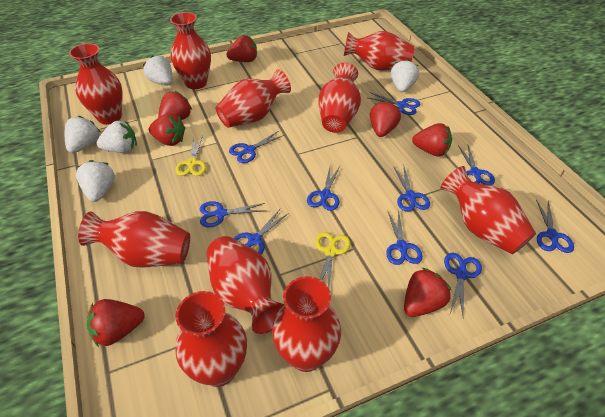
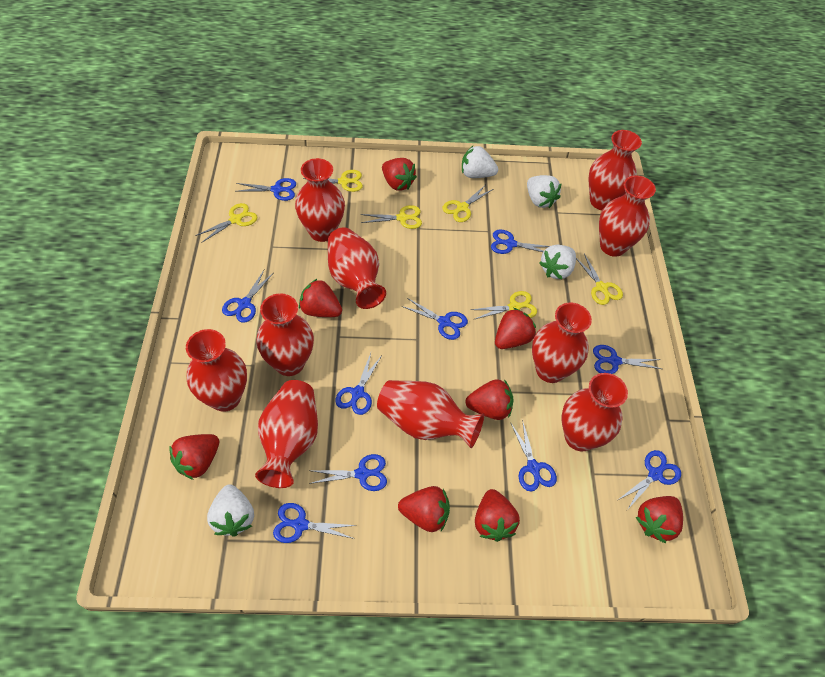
red strawberry: [87,299,145,347] [149,113,185,146] [158,91,192,120] [227,35,257,62] [370,101,401,137] [404,268,451,317] [412,123,452,157] = 7 -> [170,434,220,480] [299,279,342,317] [382,158,417,191] [398,486,450,532] [465,379,514,420] [475,489,520,542] [495,308,536,349] [636,496,683,544] = 8
white strawberry: [65,116,100,153] [76,160,115,202] [97,121,137,153] [143,55,172,86] [391,59,419,92] = 5 -> [207,484,254,536] [462,146,498,178] [527,175,562,208] [539,245,576,279] = 4
yellow scissors: [175,136,206,176] [315,232,350,288] = 2 -> [195,203,257,243] [303,170,363,192] [360,205,422,229] [442,185,493,222] [471,291,537,320] [576,254,623,305] = 6

